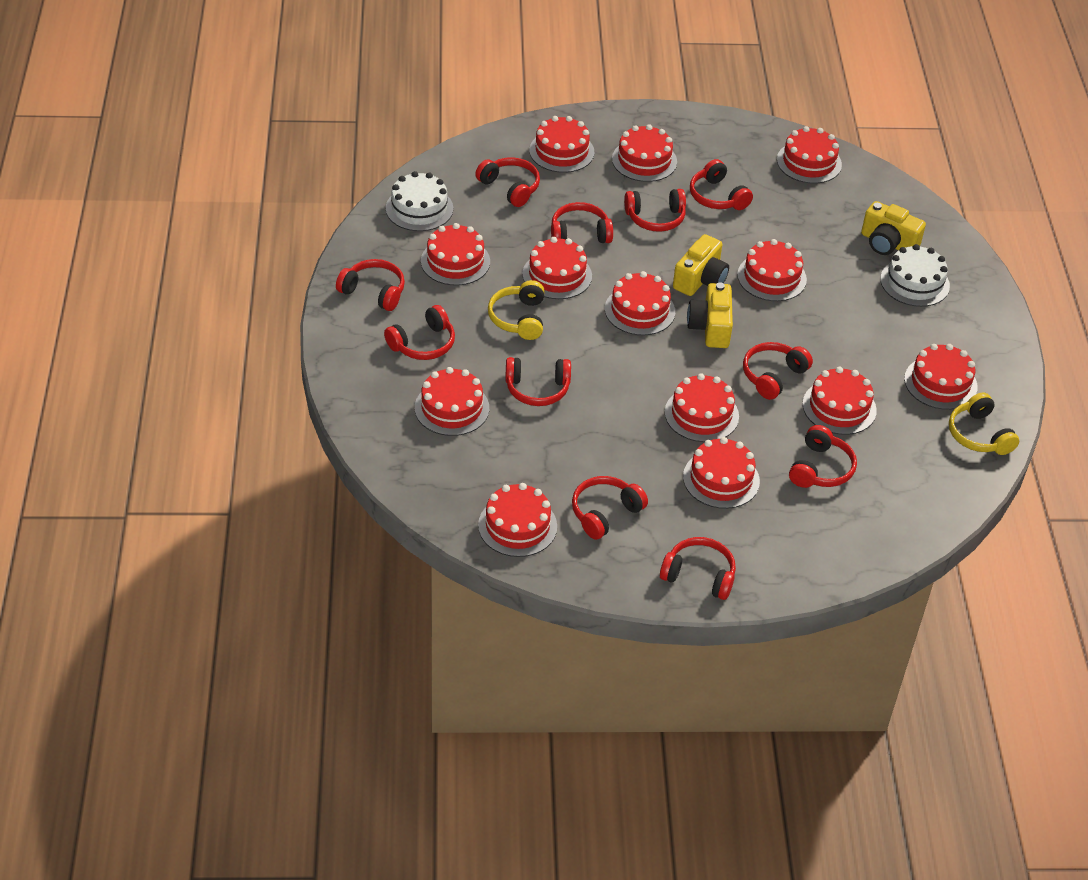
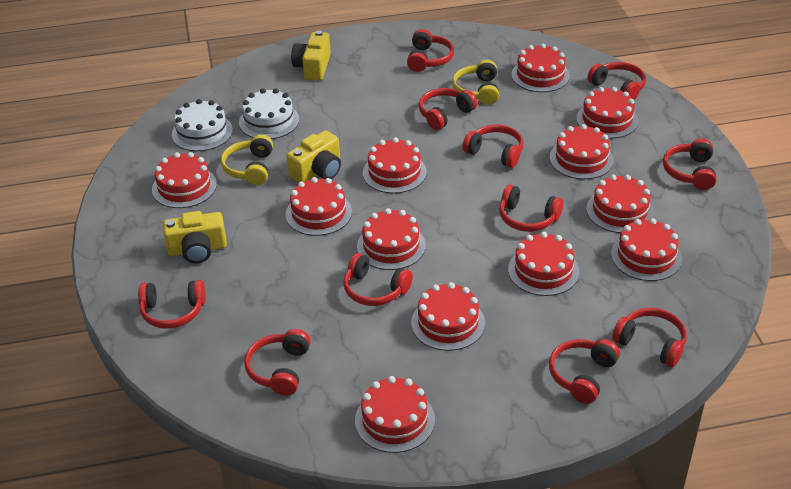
red cake: [415,367,489,436] [421,223,490,286] [478,483,557,557] [522,237,592,299] [529,116,594,173] [605,271,675,335] [612,124,677,182] [665,373,739,442] [683,437,760,509] [737,239,807,301] [777,126,842,184] [803,367,877,435] [904,344,978,410] = 13 -> [152,152,217,208] [286,177,352,236] [355,376,435,453] [357,208,426,270] [363,137,427,193] [411,282,485,351] [508,232,579,296] [511,44,570,92] [550,124,614,179] [577,87,638,139] [586,175,654,233] [611,218,682,281] = 12

